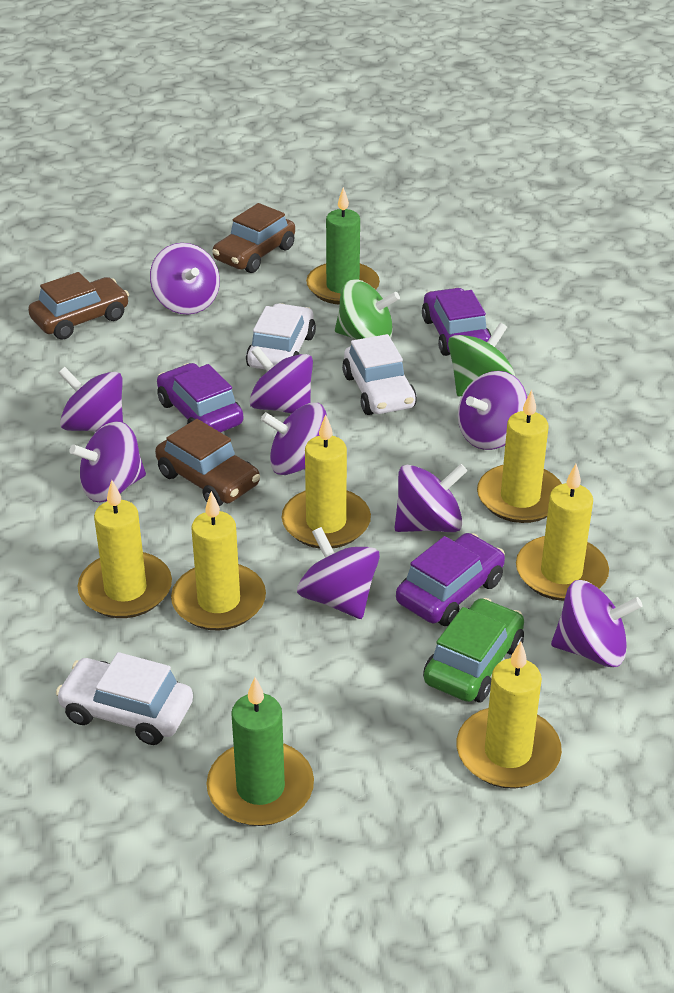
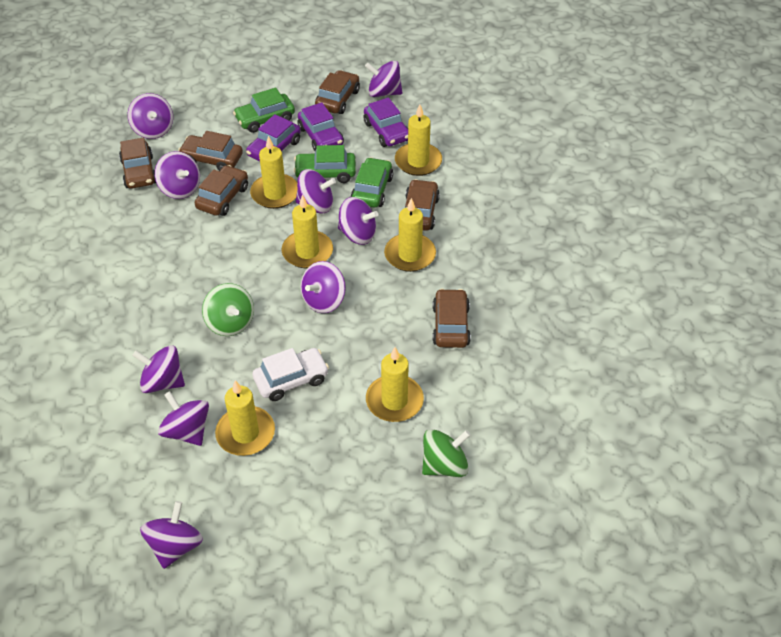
brown car: [28,272,129,340] [155,419,260,507] [212,203,295,273] = 3 -> [119,138,156,189] [178,131,243,171] [195,165,248,216] [315,70,360,114] [405,179,440,231] [432,289,471,348] = 6
green candle: [207,677,314,826] [306,187,380,305] = 2 -> none = 0
green car: [423,598,524,702] = 1 -> [233,88,295,133] [294,145,356,183] [351,157,393,207] = 3
white car: [56,652,193,745] [246,303,316,370] [342,334,417,415] = 3 -> [252,348,329,401] = 1

